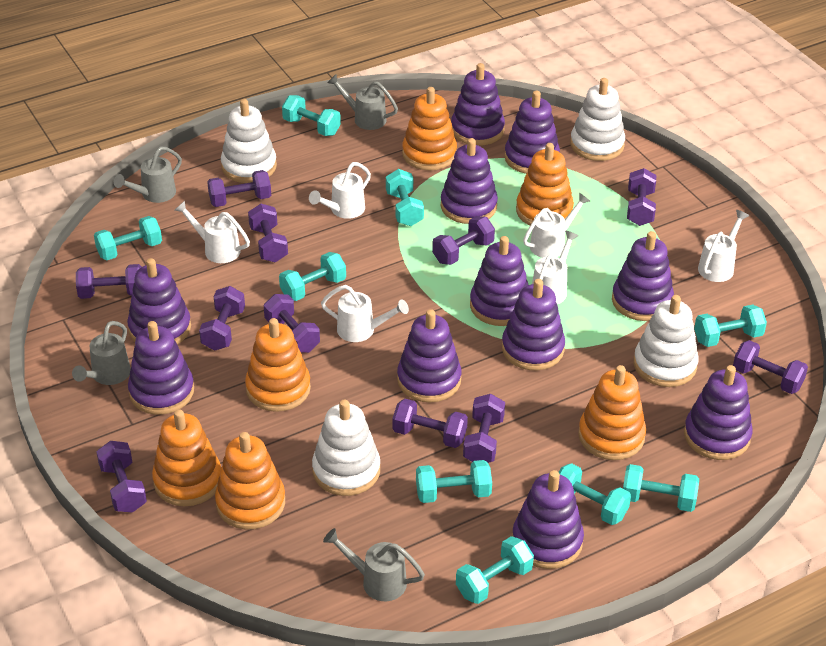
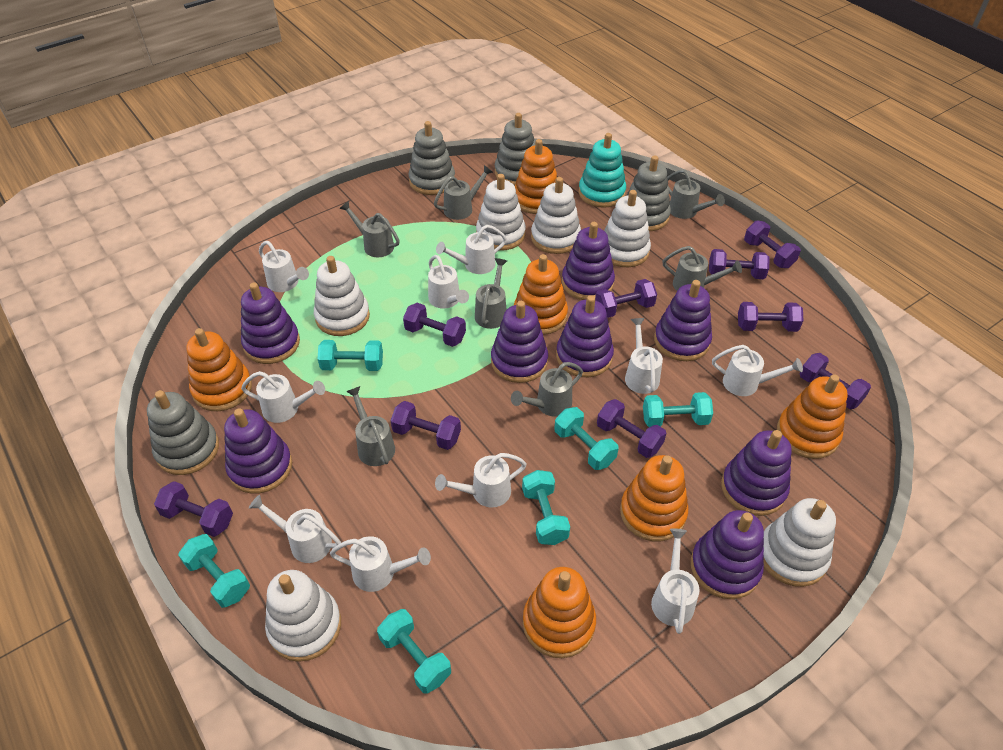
grey stacking toy: none = 0 -> [147,390,219,475] [409,121,455,195] [495,113,535,186] [626,155,671,231] = 4
grey watering can: [72,321,131,385] [114,146,182,203] [323,528,425,601] [327,74,398,130] = 4 -> [339,201,400,257] [346,386,395,466] [434,165,493,220] [475,258,507,329] [511,362,583,417] [662,246,742,291] [667,170,725,219] = 7
purple dumbbell: [76,264,142,299] [96,441,147,513] [199,286,245,351] [207,170,271,207] [248,204,288,262] [264,294,320,353] [393,399,468,448] [432,216,495,265] [463,394,505,463] [627,168,656,226] [733,340,808,394] = 11 -> [154,481,233,537] [390,401,461,450] [403,303,466,347] [595,279,657,318] [597,399,666,458] [709,249,770,279] [738,302,803,332] [744,220,801,268] [800,353,871,409] = 9
purple stacking toy: [127,258,191,344] [128,321,194,415] [397,309,462,402] [441,138,498,224] [451,63,505,146] [470,236,529,326] [502,279,565,370] [504,91,560,174] [512,470,584,569] [612,231,674,321] [684,365,753,460] = 11 -> [224,408,292,494] [241,282,300,364] [491,301,548,383] [556,295,614,377] [562,222,615,300] [654,280,712,361] [691,510,764,599] [721,430,792,516] = 8
turquoise dumbbell: [94,216,162,260] [279,252,346,301] [282,95,341,136] [386,169,424,226] [416,460,492,503] [456,536,534,604] [559,463,631,525] [623,464,699,512] [694,305,767,347] = 9 -> [178,534,250,608] [318,340,383,371] [377,609,451,694] [522,470,570,545] [555,407,619,470] [643,392,713,427] = 6
turquoise stacking toy: none = 0 -> [579,133,626,208] = 1
white stacking toy: [221,99,277,183] [312,400,380,496] [570,78,625,161] [634,295,699,387] = 4 -> [265,570,341,662] [314,256,370,336] [476,174,526,251] [531,177,581,254] [604,190,651,267] [764,498,836,587] = 6
white watering can: [175,201,250,263] [309,162,371,219] [321,285,409,342] [523,193,590,258] [532,230,579,304] [698,210,749,282] = 6 -> [241,371,325,423] [249,495,341,563] [259,241,309,292] [330,536,431,592] [428,255,469,309] [435,453,527,507] [436,225,507,274] [625,318,663,394] [651,528,699,634] [712,345,803,396] = 10

